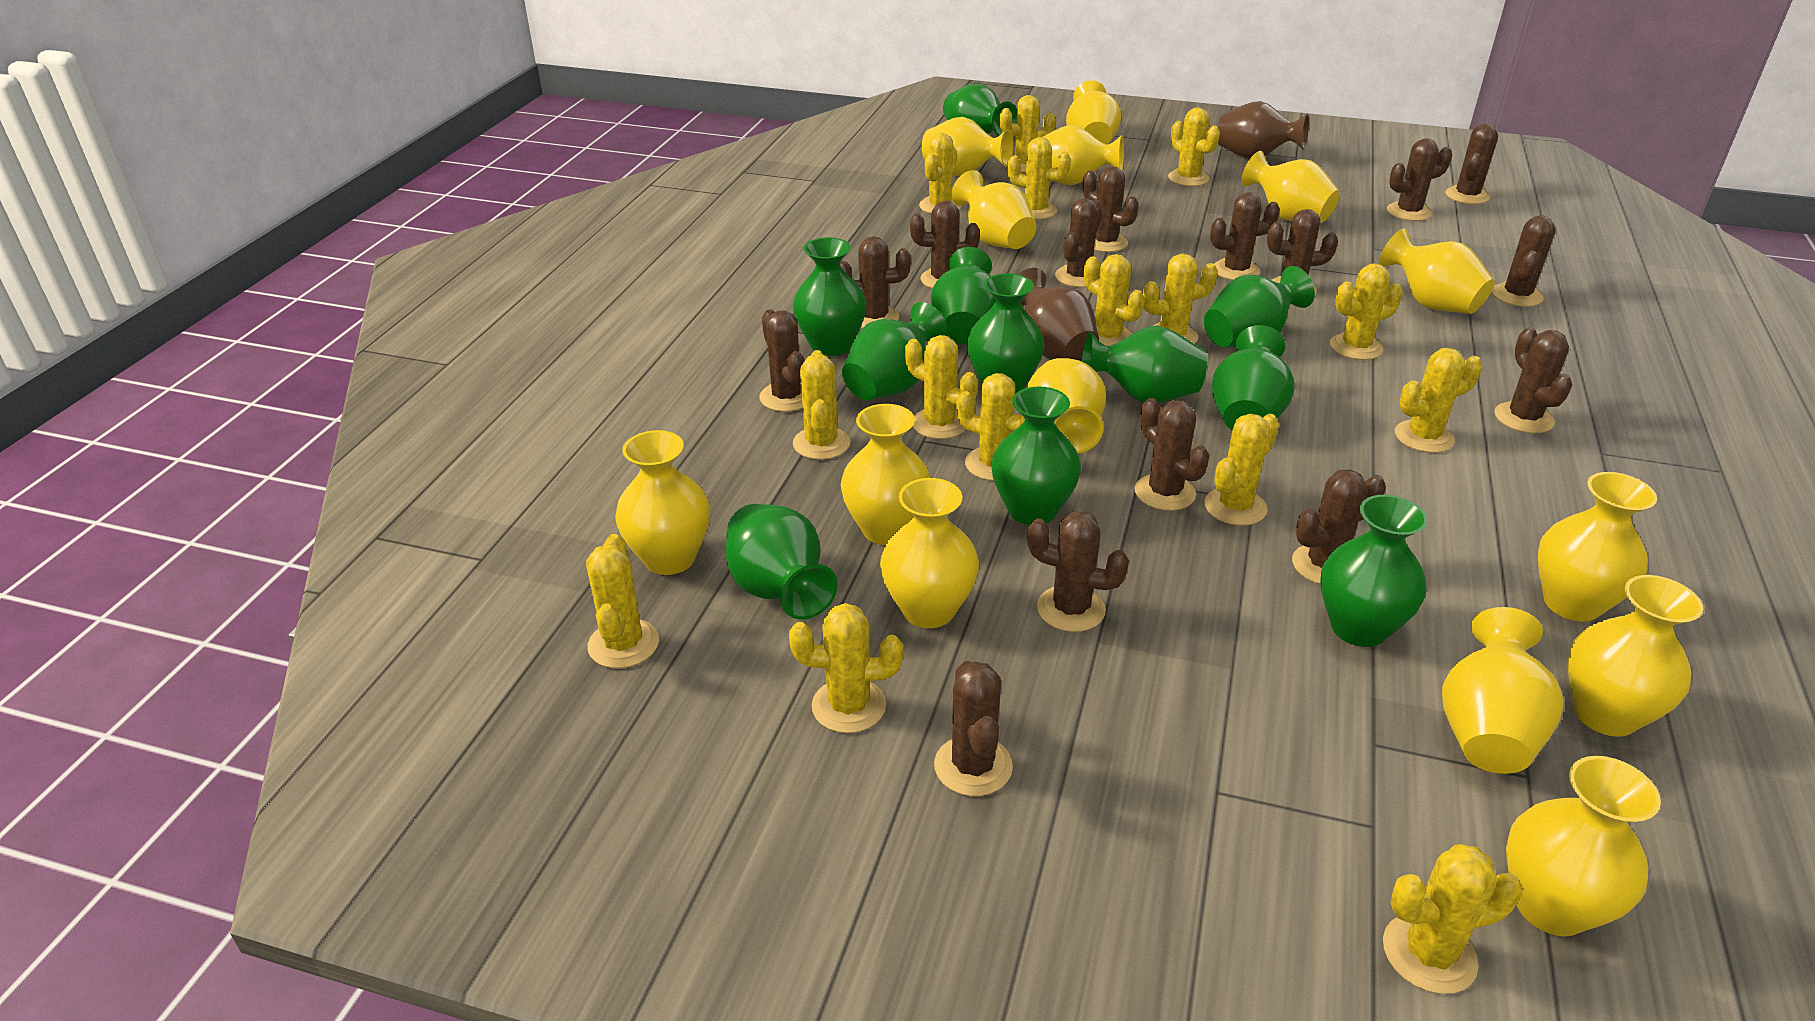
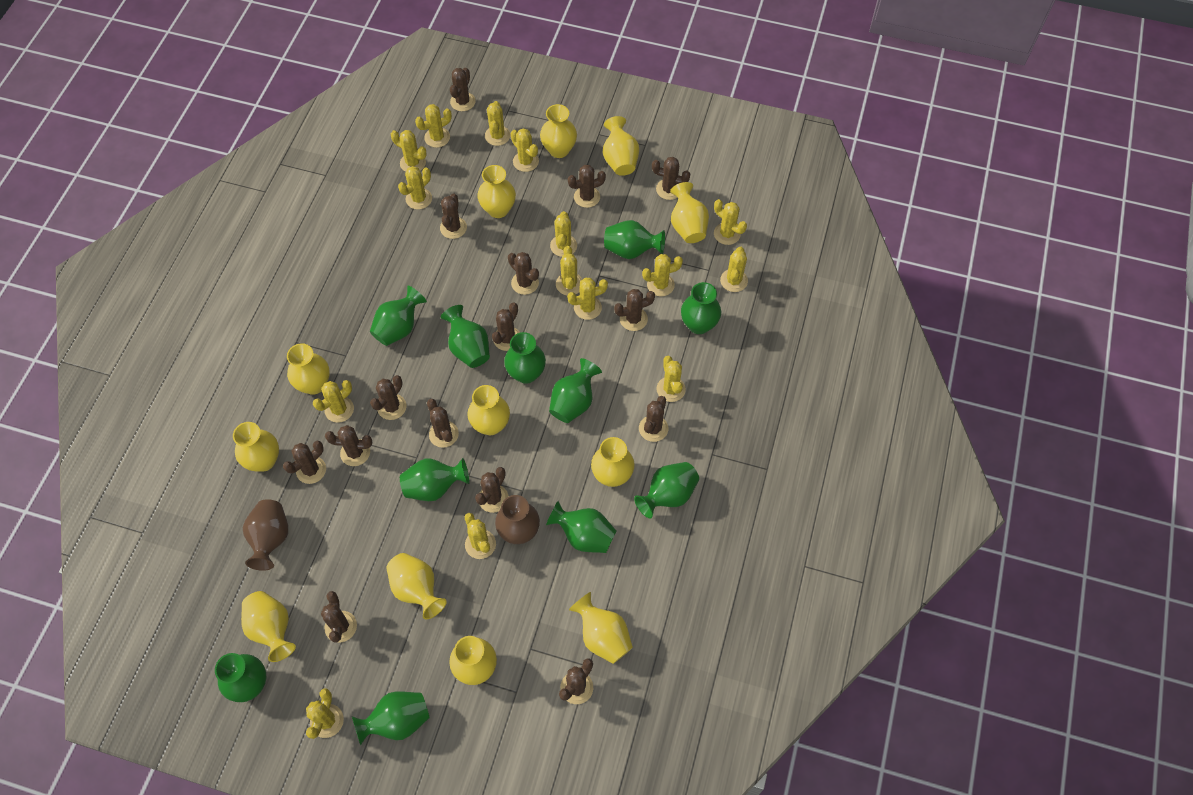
yellow vase: [615,430,710,575] [841,404,931,545] [880,478,979,628] [922,117,1013,176] [951,170,1036,249] [1027,358,1106,454] [1042,125,1124,185] [1066,80,1121,145] [1241,151,1340,222] [1379,228,1495,314] [1442,607,1564,774] [1506,756,1661,936] [1538,472,1657,622] [1568,575,1703,737] = 14 -> [233,422,279,472] [241,591,296,662] [287,343,330,395] [386,553,447,619] [449,636,497,685] [467,385,510,435] [477,165,516,218] [540,104,577,158] [569,592,633,664] [591,437,635,487] [603,116,639,176] [670,182,709,243] = 12

